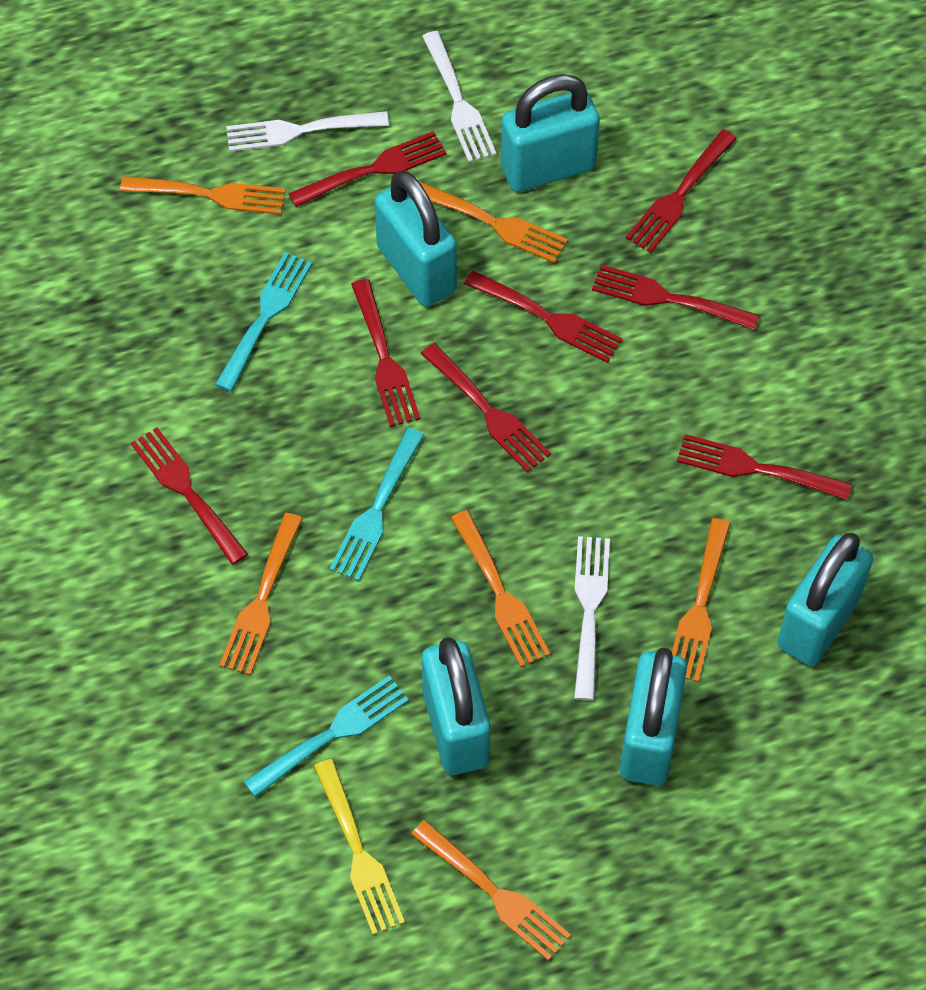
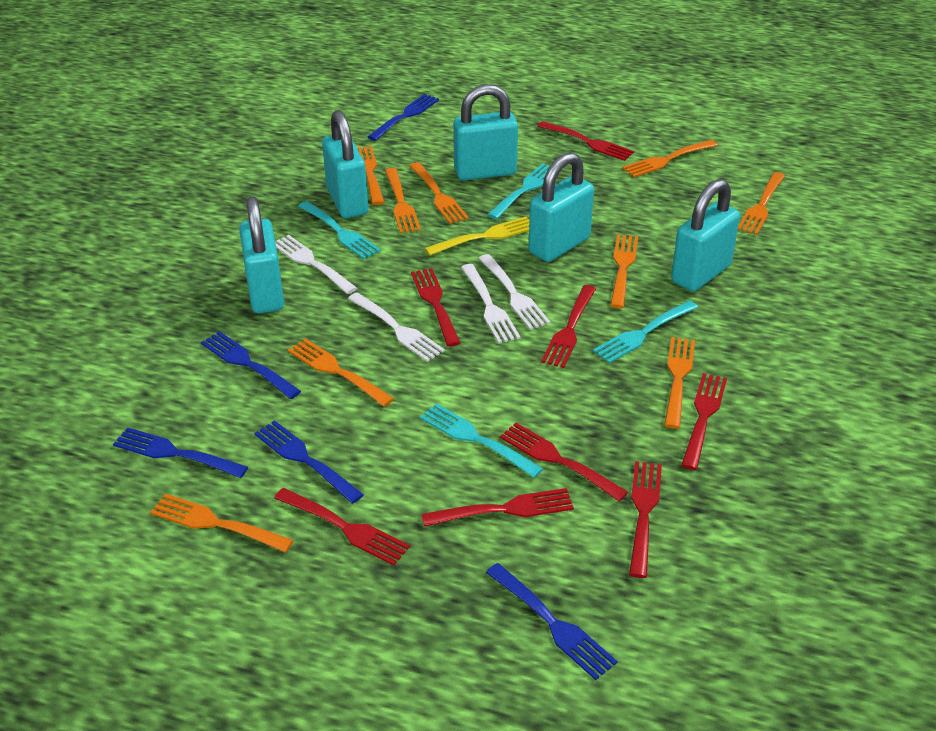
blue fork: none = 0 -> [113,427,248,478] [201,331,301,399] [254,420,364,504] [368,94,439,141] [486,563,618,680] = 5
orange fork: [120,176,286,215] [219,513,303,675] [411,820,571,961] [419,181,568,263] [451,510,550,667] [672,518,731,682] = 6 -> [150,494,294,552] [288,338,394,407] [358,145,385,205] [385,168,421,233] [409,162,469,224] [610,234,638,308] [622,140,718,177] [664,337,695,429] [738,172,785,235] = 9
turquoise fork: [215,252,312,392] [244,676,409,797] [329,428,424,581] = 3 -> [298,201,381,259] [420,403,543,478] [487,163,550,219] [593,301,698,363] = 4
white fork: [226,111,389,152] [422,31,497,162] [574,536,610,701] = 3 -> [276,235,357,294] [348,292,445,362] [461,264,520,343] [478,254,551,330] = 4

